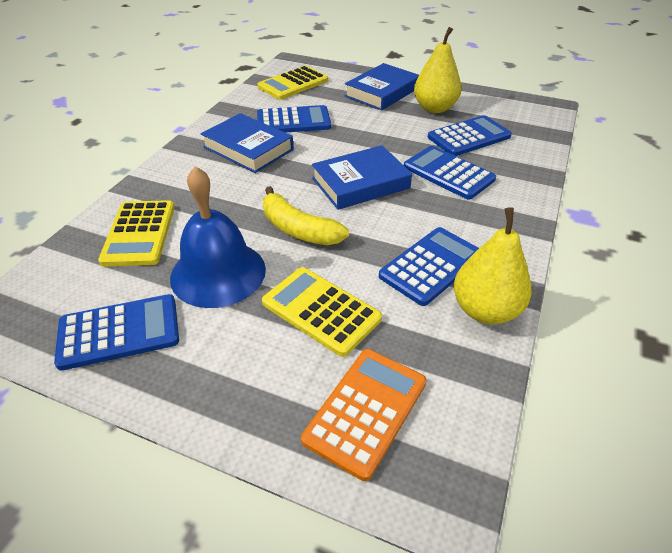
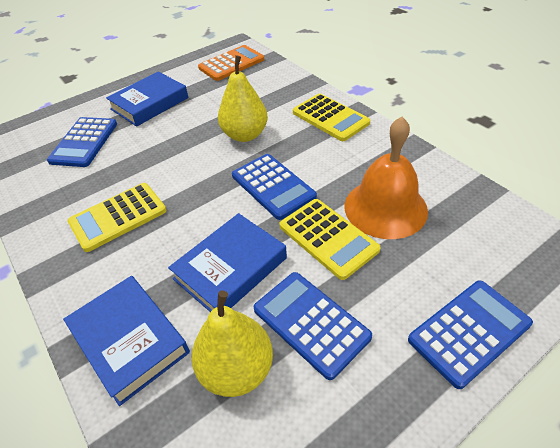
blue bell: [170,166,266,308] = 1 -> none = 0
blue calculator: [54,294,179,371] [257,105,331,133] [379,227,479,306] [404,146,496,199] [428,115,512,156] = 5 -> [47,117,117,167] [232,154,317,220] [254,272,372,380] [408,280,533,389] = 4
orange bell: none = 0 -> [344,117,428,239] = 1
yellow banana: [263,186,349,245] = 1 -> none = 0

